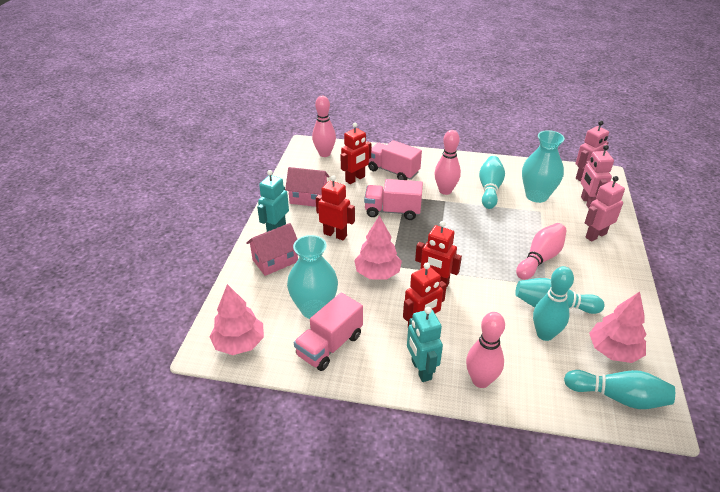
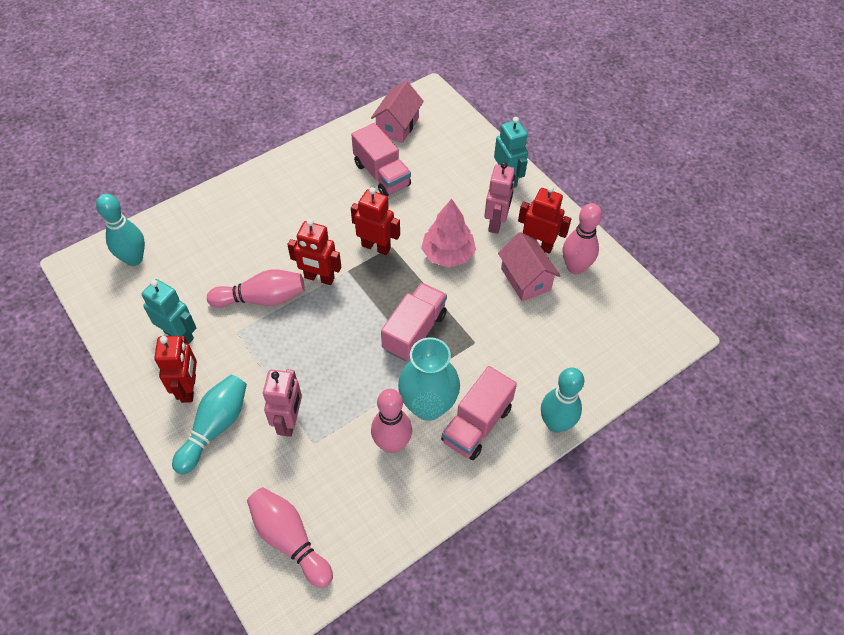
pink robot: [576,121,609,181] [581,145,614,209] [585,176,625,242] = 3 -> [263,369,302,437] [484,162,515,234] = 2
pink tree: [210,284,264,355] [354,215,402,280] [589,292,647,363] = 3 -> [421,199,476,268] = 1
turquoise bowling pin: [479,156,505,209] [515,278,605,314] [533,266,574,341] [564,370,675,409] = 4 -> [96,194,145,266] [172,375,247,474] [541,367,584,433] = 3
turquoise vase: [287,235,338,319] [522,130,565,203] = 2 -> [398,337,460,421] = 1

